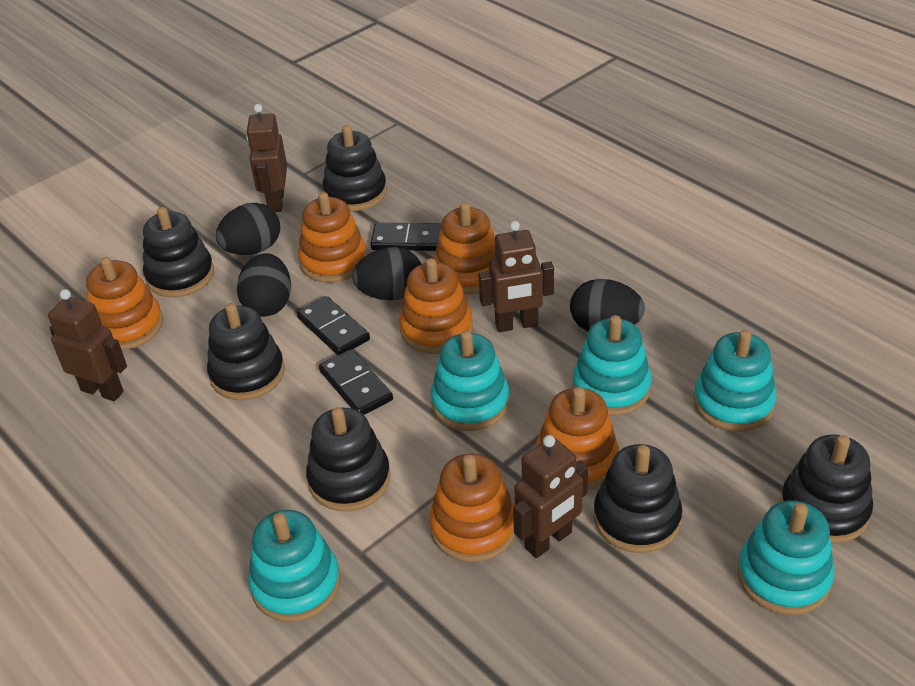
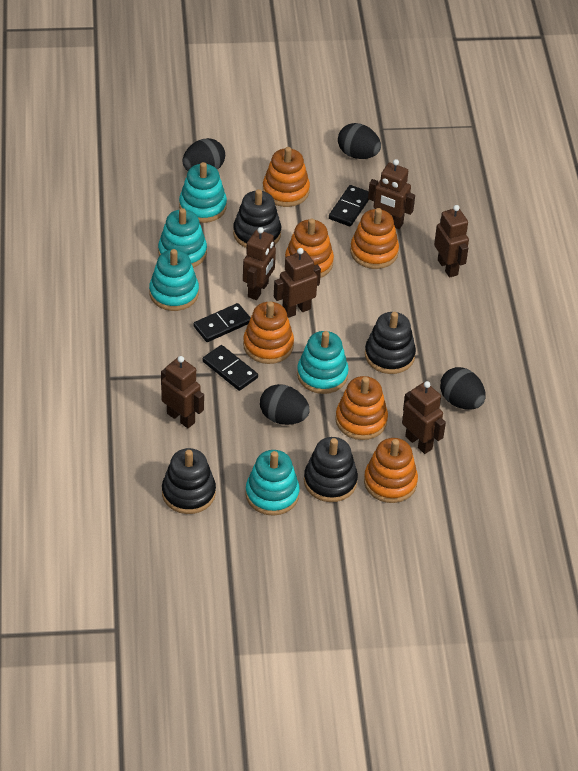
black stacking toy: [143,207,214,298] [207,303,285,400] [306,407,391,511] [322,125,387,211] [594,444,682,553] [780,434,873,544] = 6 -> [162,448,216,514] [233,189,281,248] [304,437,358,502] [365,312,416,374] = 4
brown robot: [48,289,127,401] [246,104,287,212] [478,221,554,332] [513,435,589,558] = 4 -> [161,356,204,428] [243,227,276,300] [274,248,321,318] [368,159,415,229] [402,381,446,454] [434,205,469,278] = 6

